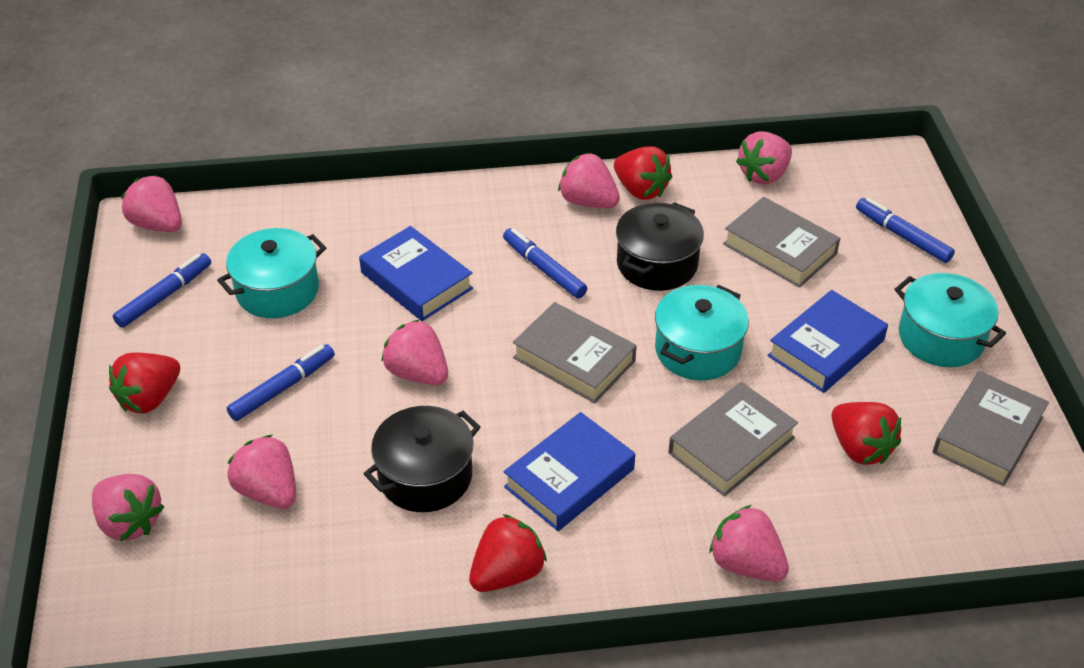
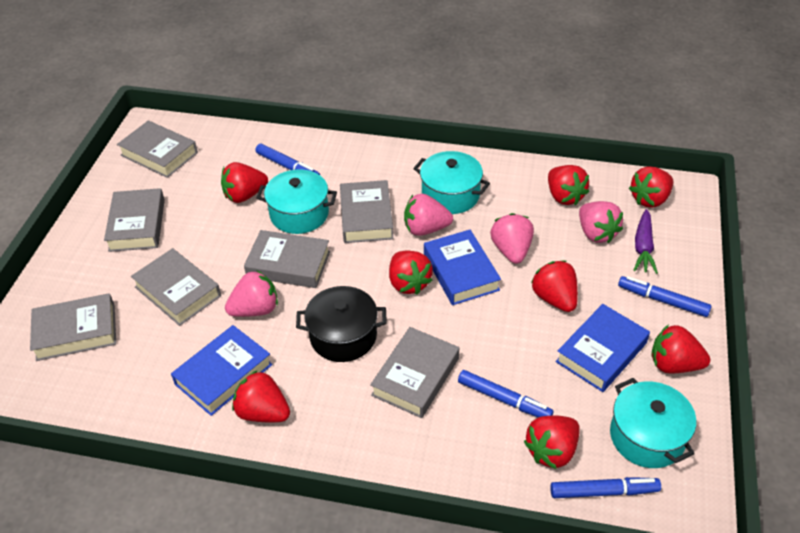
black pot: [364,406,480,512] [616,202,704,291] = 2 -> [296,286,387,362] = 1
grey book: [513,302,637,403] [668,382,798,497] [723,197,840,287] [933,371,1049,486] = 4 -> [30,293,116,361] [104,188,165,252] [117,120,198,178] [131,248,221,326] [244,230,330,288] [340,180,393,243] [370,327,459,418] = 7
pink strawberry: [92,474,164,541] [121,175,182,232] [228,435,296,509] [381,319,448,385] [558,153,620,208] [709,505,789,582] [736,132,792,185] = 7 -> [225,270,278,317] [404,194,453,236] [490,213,534,264] [579,201,623,243] = 4
purple carrot: none = 0 -> [633,209,658,274] = 1
red strawberry: [109,353,180,414] [469,514,547,592] [614,147,672,200] [831,402,901,465] = 4 -> [221,162,268,203] [232,371,290,422] [389,250,433,295] [524,416,580,469] [531,261,578,312] [548,165,589,205] [629,166,673,208] [651,325,710,374] = 8

